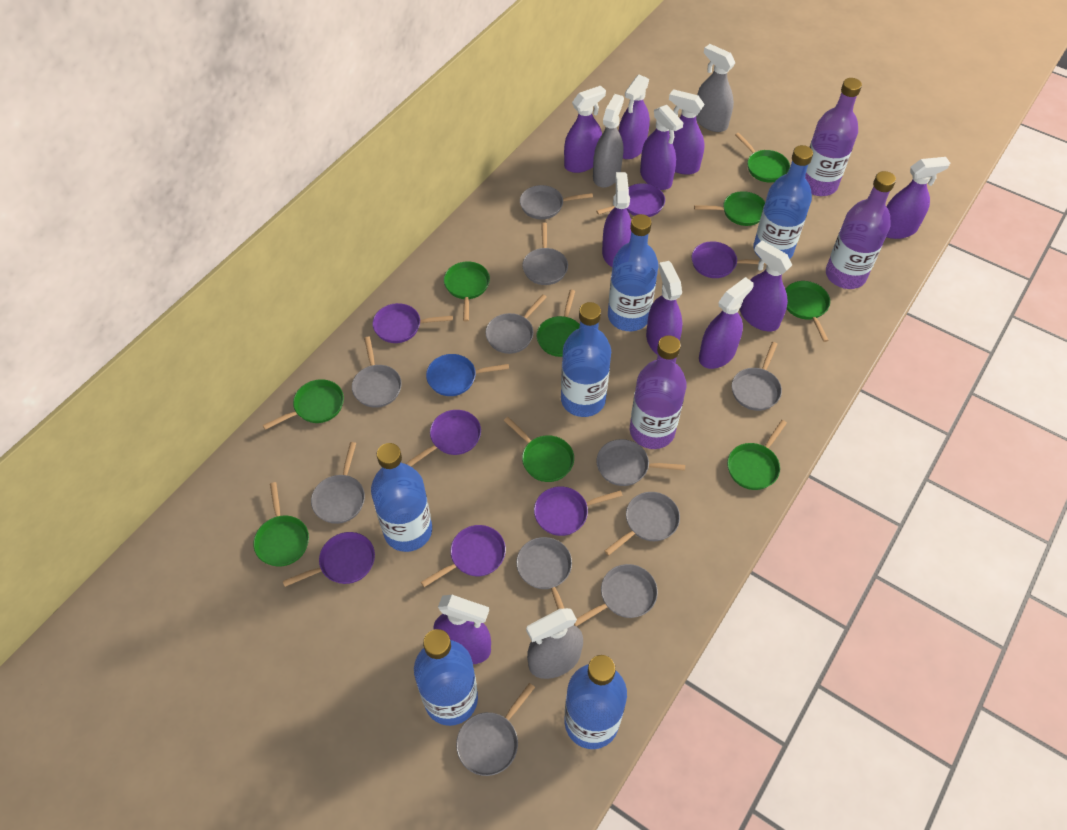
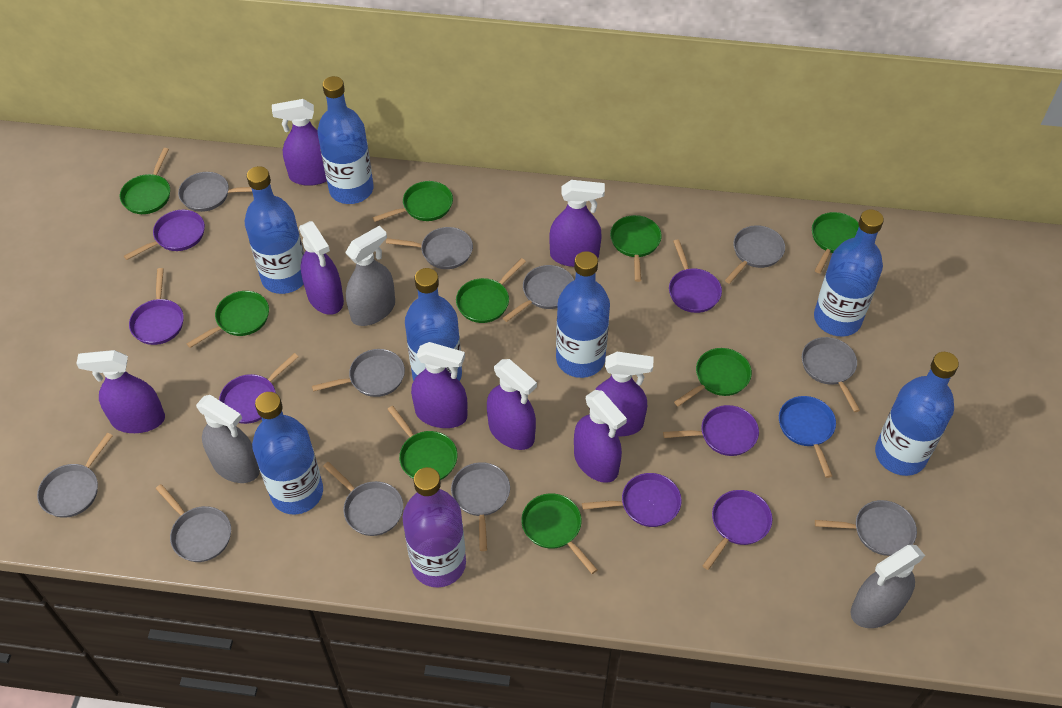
blue bottle: [371,443,432,552] [414,629,478,726] [561,302,611,417] [564,655,627,749] [608,214,658,331] [753,145,813,259] = 6 -> [245,166,304,294] [252,392,323,514] [317,76,374,204] [405,268,462,381] [556,251,610,378] [814,209,884,336] [875,352,959,476] = 7
purple bottle: [630,335,687,449] [805,78,862,196] [826,171,896,289] = 3 -> [403,467,466,588] = 1
purple spray bottle: [433,595,491,664] [564,86,606,173] [602,172,631,267] [619,75,650,159] [640,105,683,190] [646,261,683,355] [669,89,705,175] [699,277,754,369] [740,241,792,331] [886,157,950,239] = 10 -> [76,350,165,433] [272,99,327,186] [299,221,344,315] [411,342,467,428] [487,359,537,450] [549,180,605,267] [574,390,627,483] [595,352,654,436] = 8

